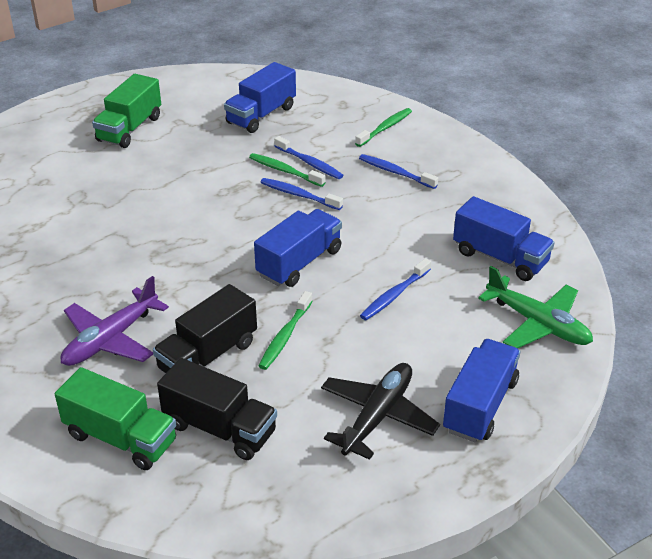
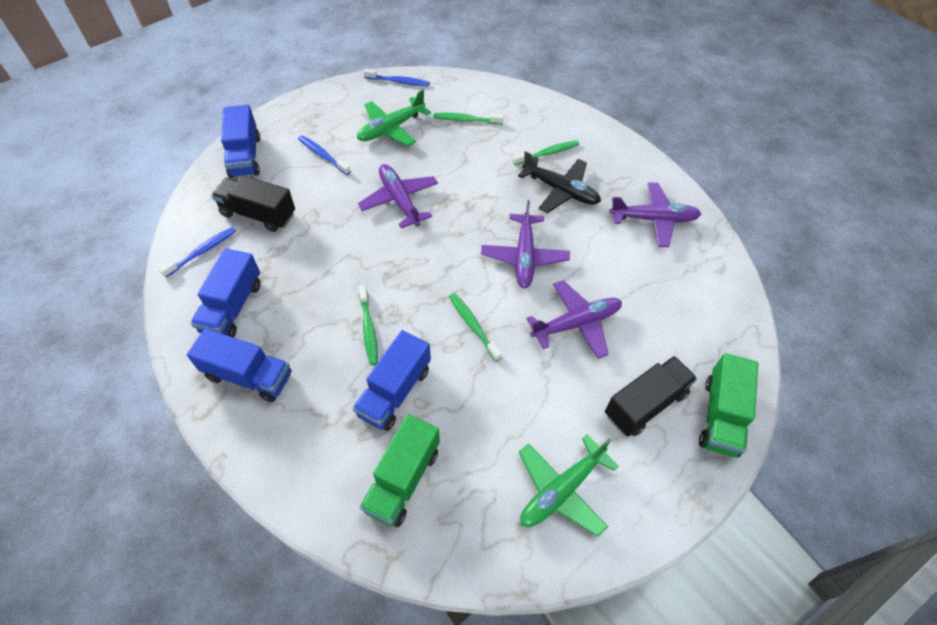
blue toothbrush: [260,178,343,210] [274,136,343,179] [359,154,438,189] [360,258,431,320] = 4 -> [159,227,236,278] [298,136,351,175] [363,69,430,87] = 3
green plane: [478,266,593,348] = 1 -> [357,90,431,146] [519,435,619,536] = 2
green toothbrush: [249,153,326,187] [259,291,312,370] [355,108,412,147] = 3 -> [359,285,378,365] [433,113,504,124] [449,293,502,361] [513,140,579,165] = 4
purple plane: [61,276,169,366] = 1 -> [358,164,438,228] [481,200,570,288] [526,280,622,359] [610,182,701,247] = 4

